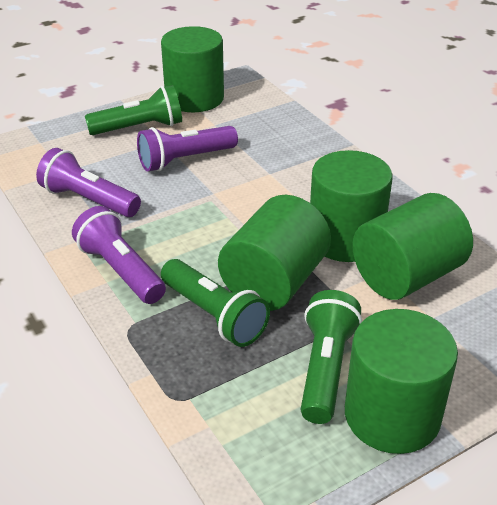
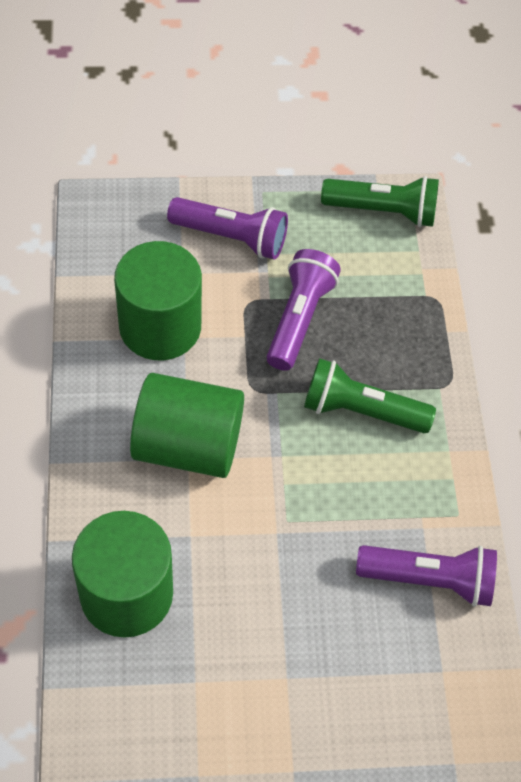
green cylinder: [161,26,224,112] [218,195,331,311] [310,150,393,262] [345,309,458,454] [352,193,473,300] = 5 -> [72,511,173,638] [114,241,202,360] [130,373,244,478] = 3
green flashlight: [85,85,182,135] [161,259,270,347] [300,290,362,424] = 3 -> [304,358,436,433] [321,176,439,227] = 2

